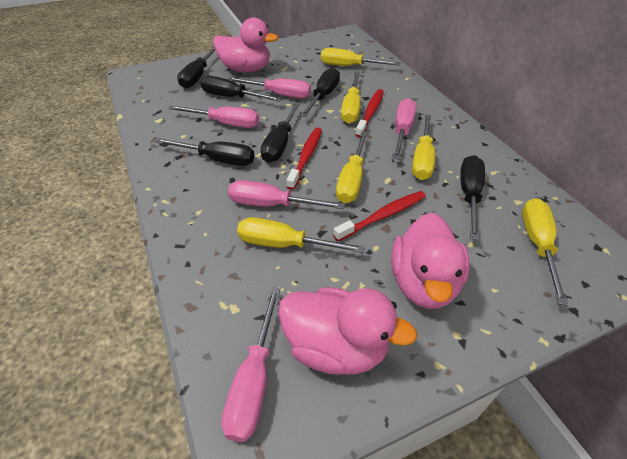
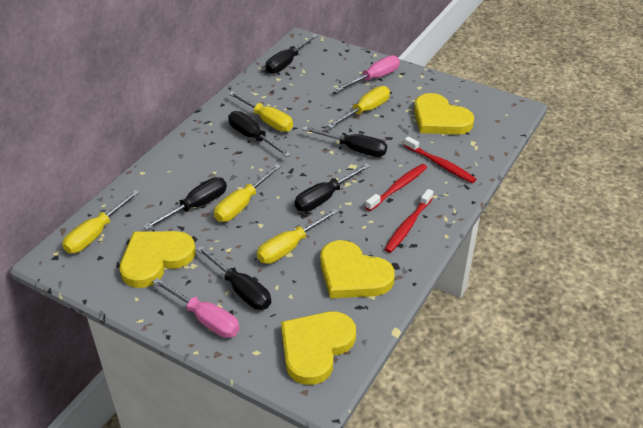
pink duck: [213,17,278,73] [278,287,417,375] [391,213,470,309] = 3 -> none = 0
pink screwdriver: [168,105,259,128] [221,287,281,442] [228,77,311,98] [228,180,345,209] [393,98,417,160] = 5 -> [152,278,240,338] [335,55,400,91] = 2
yellow heart: none = 0 -> [120,231,196,288] [281,312,356,385] [320,240,395,298] [414,93,474,135] = 4
yellow screwdriver: [237,217,365,253] [321,48,400,66] [336,131,368,203] [341,72,360,124] [412,114,435,180] [522,198,568,306] = 6 -> [62,190,140,253] [214,164,281,222] [228,91,293,132] [257,208,339,264] [327,86,390,128] = 5

